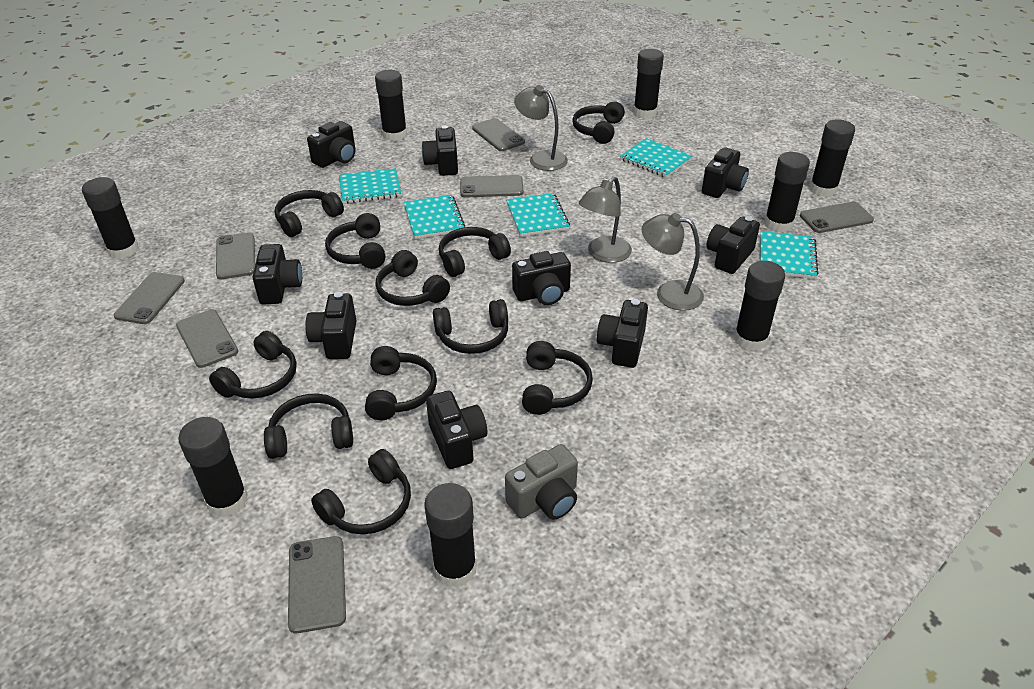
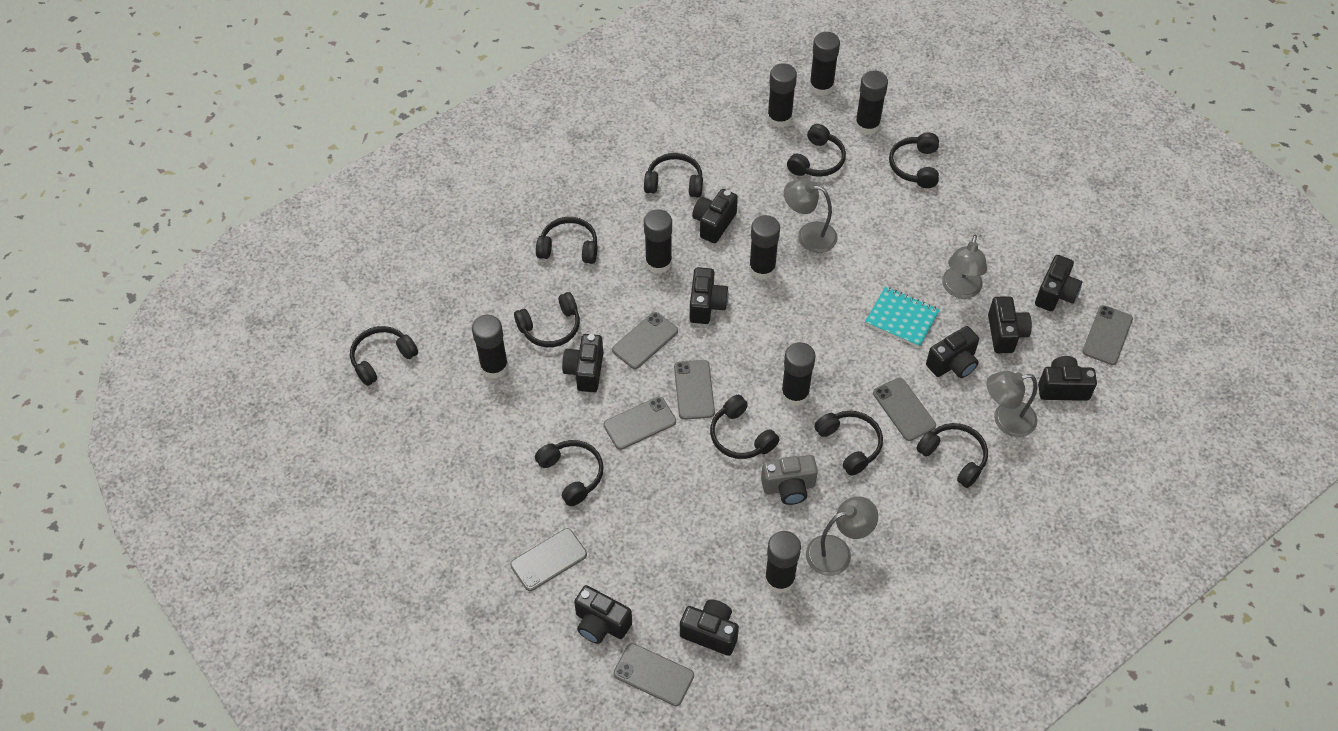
black headphones: [209,331,297,399] [264,393,353,459] [274,190,344,237] [311,449,411,534] [325,213,385,269] [365,346,437,420] [375,250,450,306] [433,299,508,354] [439,227,511,277] [522,341,593,415] [572,101,625,144] = 11 -> [350,326,418,386] [514,292,580,347] [535,440,604,506] [536,217,597,264] [644,153,703,198] [710,395,780,459] [787,124,846,177] [814,411,883,476] [889,133,939,188] [916,423,988,488] = 10
grey lamp: [514,85,568,171] [579,176,632,263] [642,213,704,311] = 3 -> [784,179,838,253] [806,496,878,576] [942,235,987,299] [987,371,1037,437] = 4
turquoise notebook: [339,168,401,204] [404,195,465,239] [506,193,570,237] [620,138,692,178] [760,231,819,279] = 5 -> [865,287,940,347] = 1

